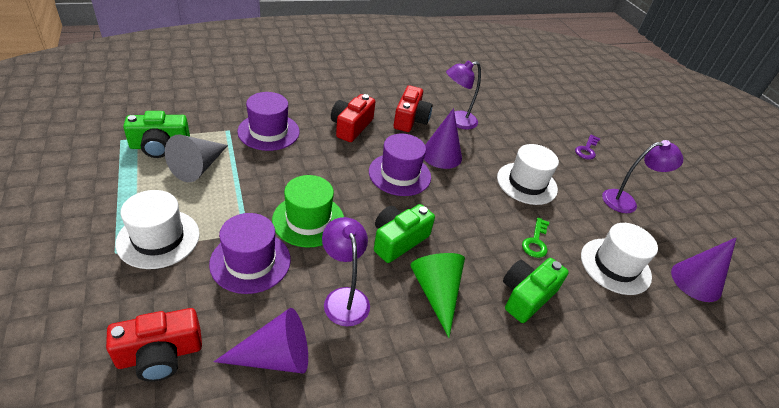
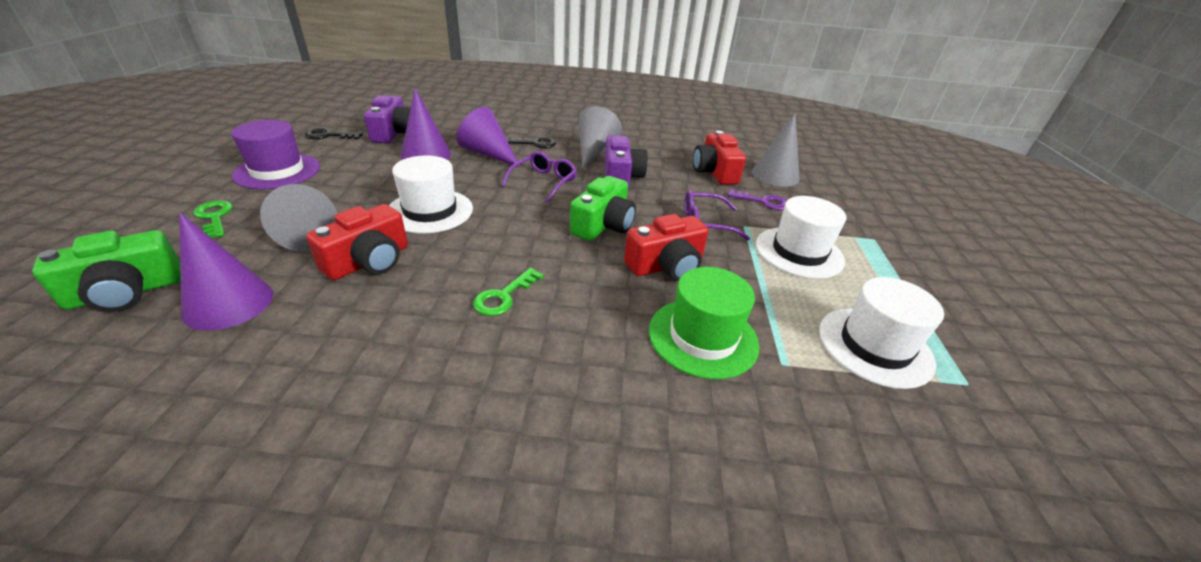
black key: none = 0 -> [305,128,363,139] [506,137,556,148] = 2
green camera: [123,111,190,158] [374,204,435,263] [503,258,569,323] = 3 -> [32,230,181,312] [570,176,636,241] = 2
green cone: [410,253,465,338] = 1 -> none = 0
green key: [522,218,549,258] = 1 -> [194,201,233,238] [473,268,544,316] = 2
grey cone: [165,134,228,182] = 1 -> [260,184,337,252] [579,106,622,168] [752,113,799,187] = 3
purple camera: none = 0 -> [364,95,411,143] [605,135,648,188] = 2
purple glasses: none = 0 -> [501,151,577,203] [684,190,750,241] = 2
purple hat: [209,213,291,294] [237,92,300,151] [369,134,431,196] = 3 -> [231,120,320,189] = 1
purple lamp: [322,217,370,326] [446,61,481,130] [602,140,683,213] = 3 -> none = 0

